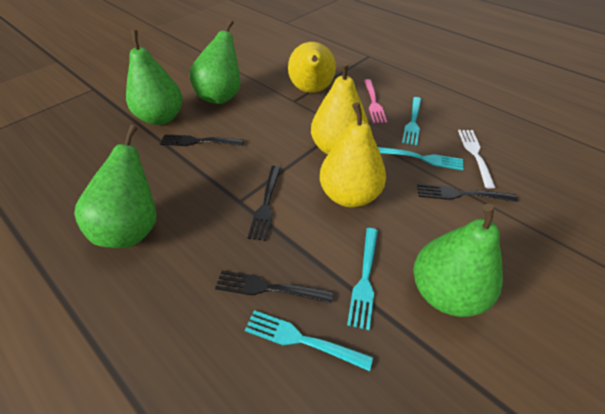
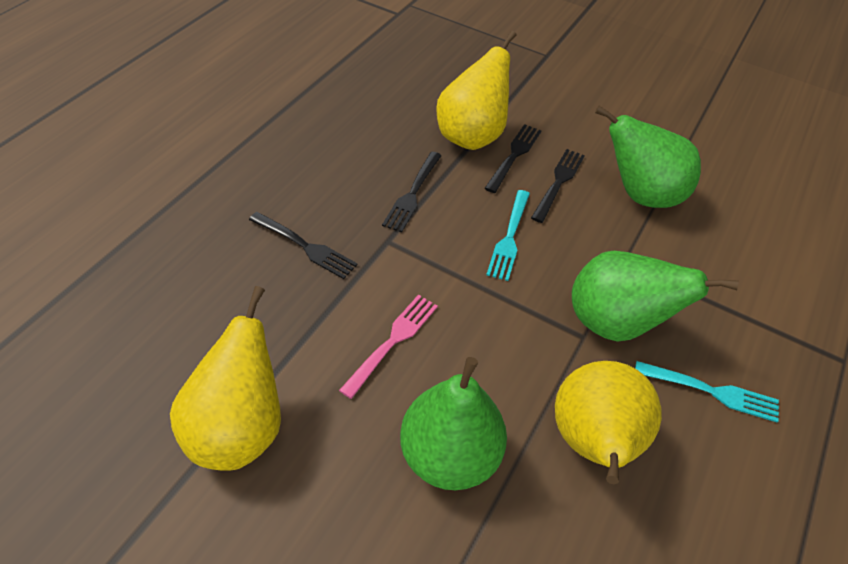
green pear: [74,125,157,248] [126,30,182,125] [189,20,241,104] [413,204,503,317] = 4 -> [400,357,507,490] [572,251,739,342] [595,106,701,208] = 3
turquoise fork: [245,310,373,371] [347,228,378,330] [378,147,463,170] [402,97,421,146] = 4 -> [486,190,530,281] [635,361,779,423] = 2
white fork: [458,130,496,188] = 1 -> none = 0

